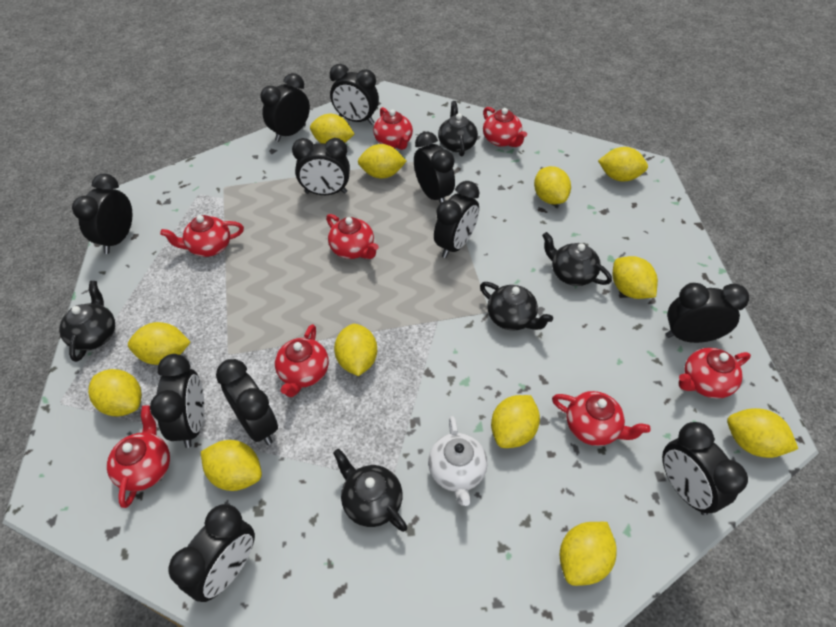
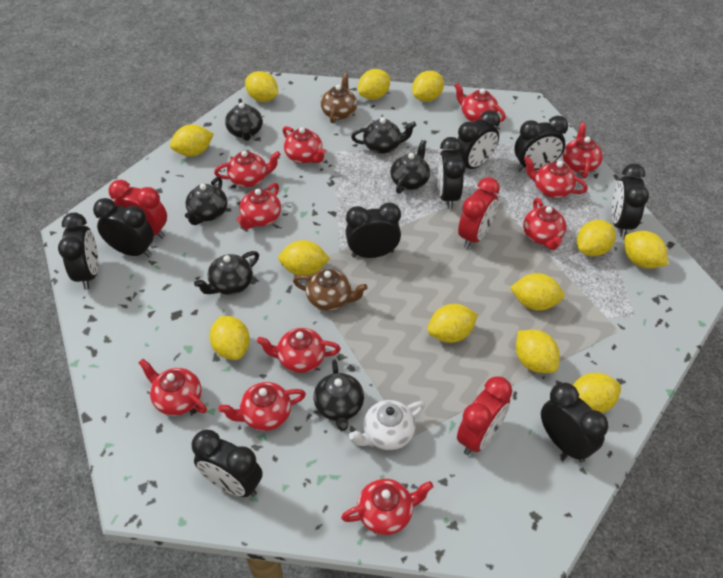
black clock: [72,174,133,254] [150,354,204,448] [169,504,255,602] [216,359,278,445] [261,73,310,142] [292,138,350,195] [330,64,379,125] [414,132,455,203] [434,181,479,258] [662,422,748,515] [665,283,749,343] = 11 -> [58,213,98,289] [93,198,154,257] [192,430,263,497] [346,203,401,258] [437,137,465,209] [455,110,500,169] [515,115,568,171] [541,383,608,463] [612,164,649,237] = 9
black teapot: [59,281,115,362] [333,449,407,532] [438,101,478,156] [480,282,553,331] [542,232,612,286] = 5 -> [185,177,227,225] [194,251,259,295] [225,98,263,141] [314,359,364,431] [351,118,416,154] [390,140,430,194] = 6
brown teapot: none = 0 -> [293,269,368,311] [321,73,357,123] = 2
red clock: none = 0 -> [108,180,167,239] [457,376,512,455] [458,177,500,249] = 3
red teapot: [107,406,170,508] [160,215,244,257] [275,324,329,397] [326,214,379,259] [373,107,413,150] [483,107,527,147] [552,391,651,446] [679,348,751,399] = 8 -> [139,359,207,416] [214,150,281,187] [218,382,306,431] [236,183,281,229] [257,328,341,373] [283,126,326,164] [341,479,433,535] [454,82,506,122] [523,198,566,250] [524,156,588,198] [563,122,603,178] = 11

